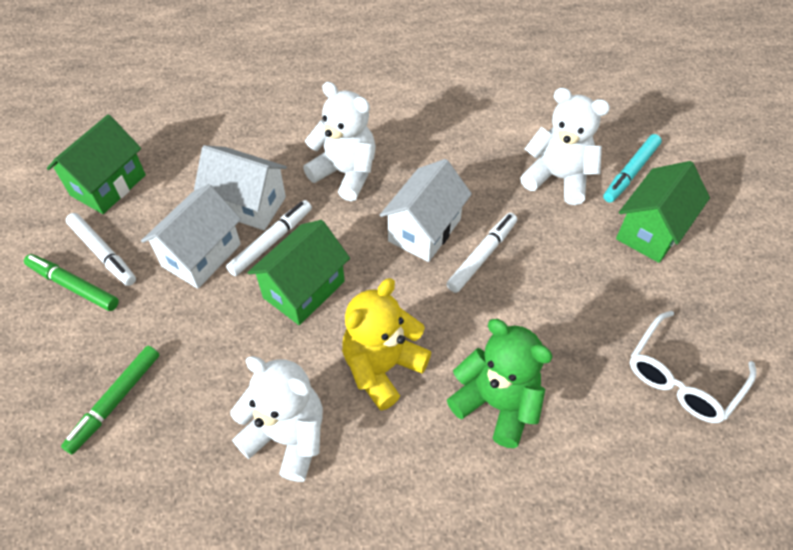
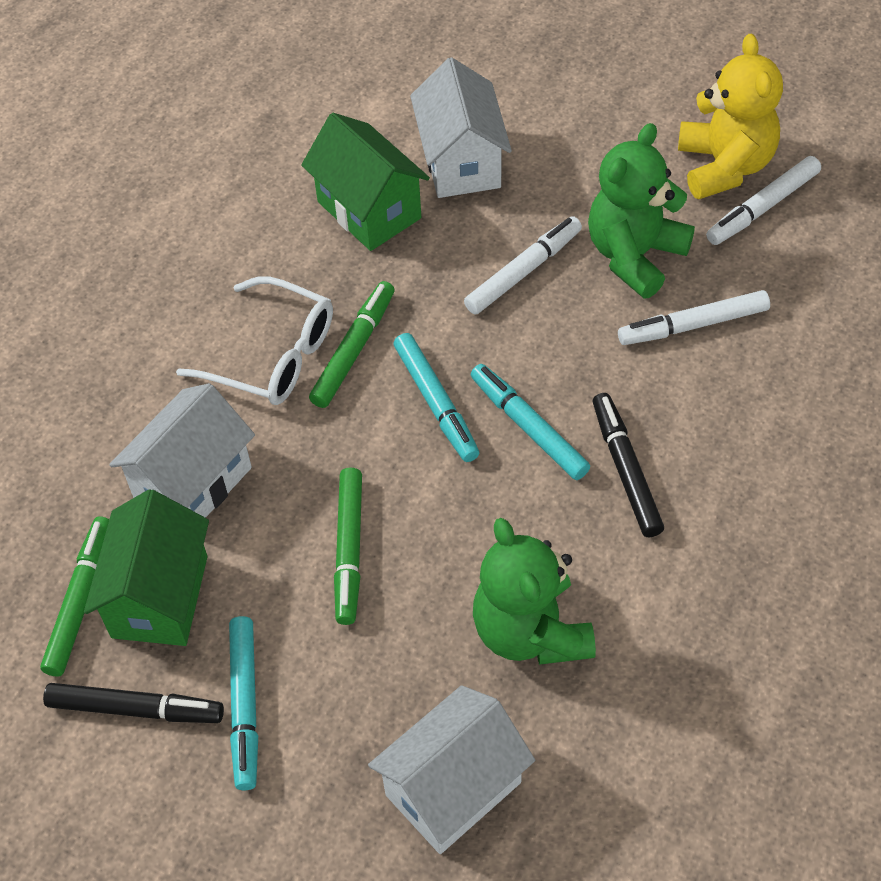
black marker: none = 0 -> [43,683,224,723] [593,393,664,537] = 2
green house: [47,114,146,214] [247,220,350,325] [616,161,710,263] = 3 -> [84,489,209,646] [301,113,430,251] = 2
green marker: [24,254,119,311] [61,346,159,454] = 2 -> [40,516,109,677] [309,281,395,408] [334,468,362,625] = 3
green teddy bear: [447,319,553,448] = 1 -> [473,518,596,665] [588,123,695,298] = 2
turquoise marker: [603,134,662,203] = 1 -> [229,616,258,790] [394,333,479,462] [471,364,590,480] = 3
white teddy bear: [231,356,323,482] [303,82,376,201] [520,88,610,205] = 3 -> none = 0

